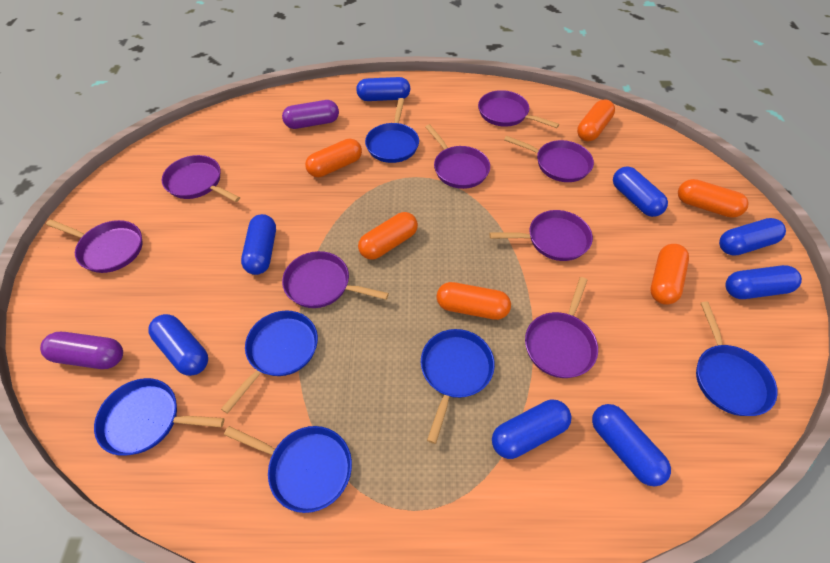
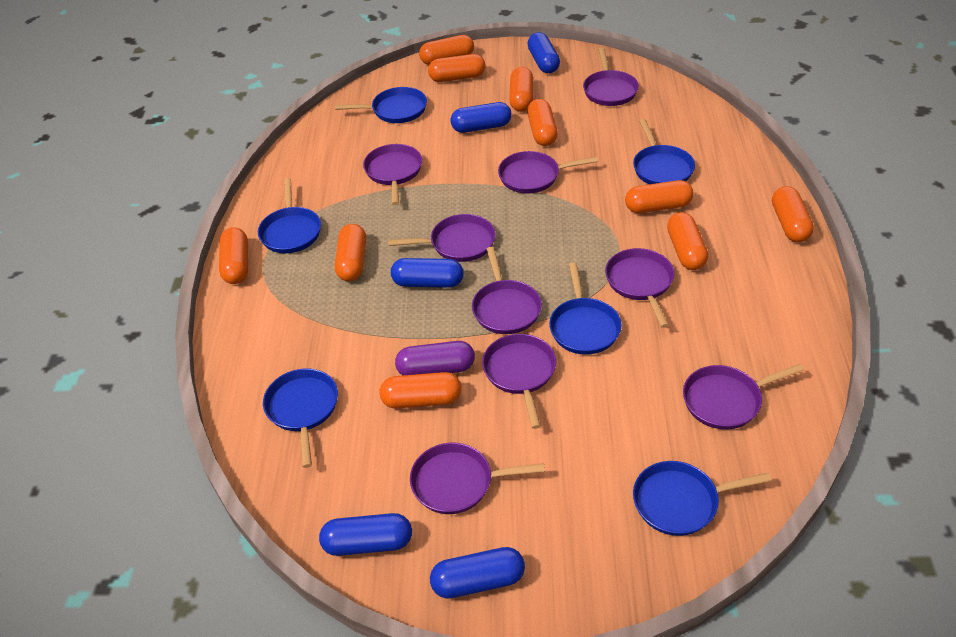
blue capsule: [149,314,208,376] [241,214,276,275] [356,77,410,101] [492,400,571,459] [592,404,671,486] [613,166,668,217] [719,218,786,256] [725,265,802,299] = 8 -> [319,513,412,556] [391,258,464,288] [430,547,525,599] [450,102,512,133] [528,32,560,73] = 5
orange capsule: [305,139,362,177] [358,212,418,260] [437,282,511,320] [577,100,615,141] [651,244,689,305] [678,179,748,218] = 6 -> [219,227,248,284] [335,224,366,281] [379,372,462,409] [419,35,474,65] [428,54,485,82] [509,67,533,112] [527,99,558,146] [625,180,694,213] [667,212,708,270] [772,186,814,242] = 10
purple capsule: [40,332,123,369] [282,100,339,129] = 2 -> [395,341,475,376] = 1
purple pan: [46,219,143,273] [162,155,240,202] [282,251,389,308] [425,124,490,189] [478,90,559,128] [489,210,593,261] [504,136,594,182] [525,277,598,378] = 8 -> [363,144,422,205] [388,214,496,262] [410,443,545,514] [472,247,542,334] [482,334,556,429] [498,151,598,194] [583,47,639,106] [605,248,675,328] [683,364,804,430] = 9

